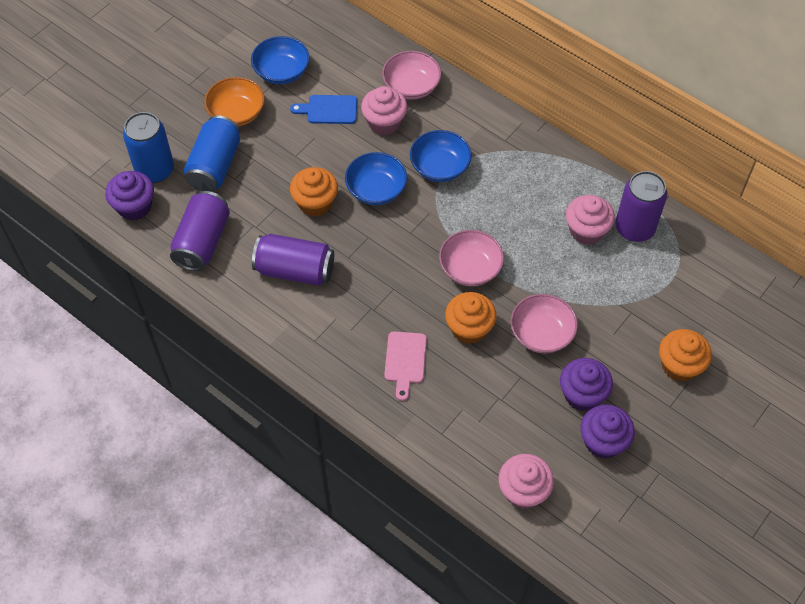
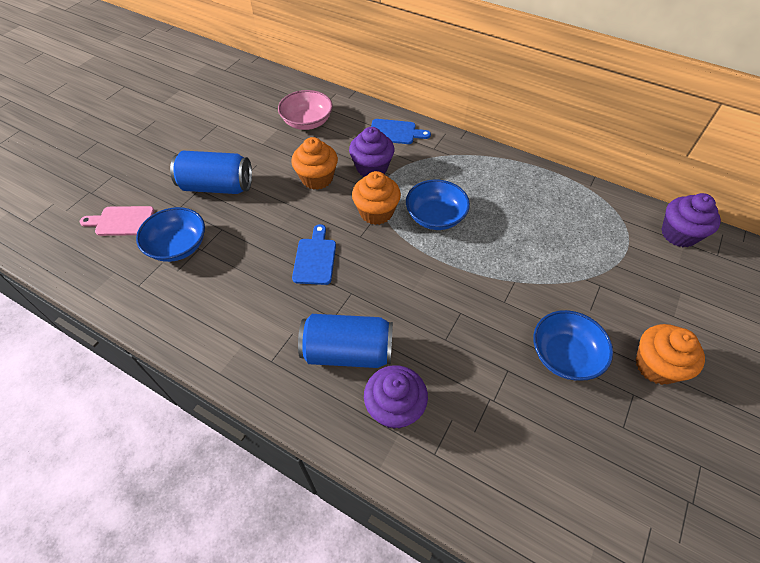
blue cutting board: [290,95,357,124] = 1 -> [292,224,336,285] [371,119,431,144] = 2
orange bowl: [204,77,265,126] = 1 -> none = 0
pink bowl: [382,51,441,99] [439,230,504,286] [511,294,578,353] = 3 -> [278,90,333,130] = 1
pink cupcake: [361,86,407,135] [499,454,554,509] [566,195,615,245] = 3 -> none = 0
purple can: [170,191,230,271] [252,234,334,286] [615,171,667,242] = 3 -> none = 0

